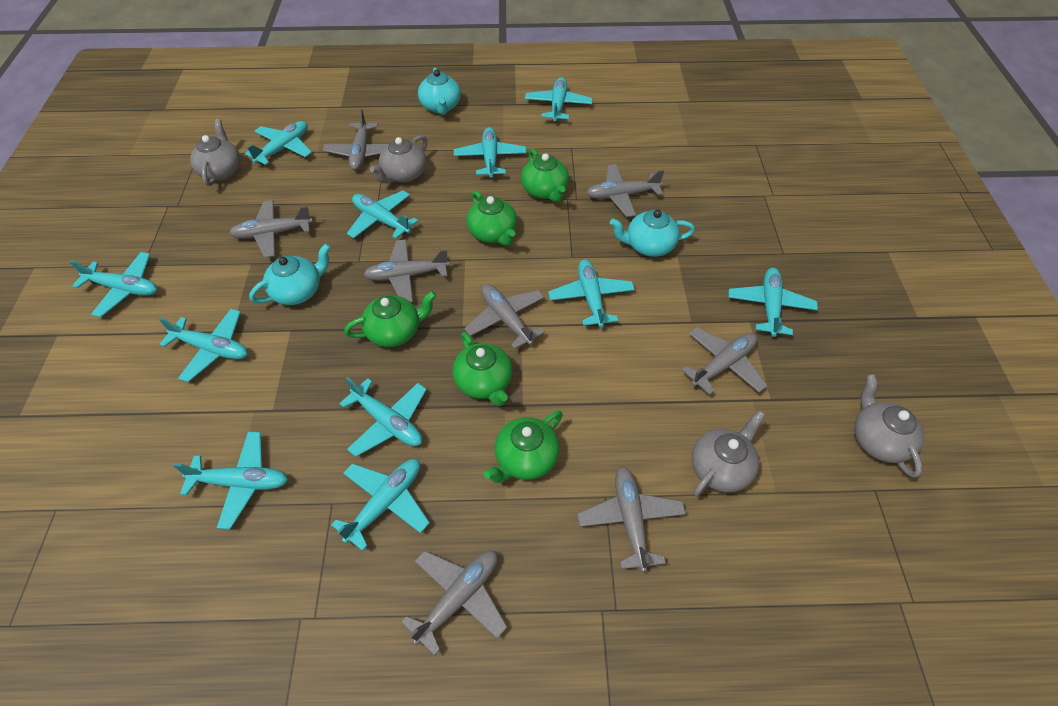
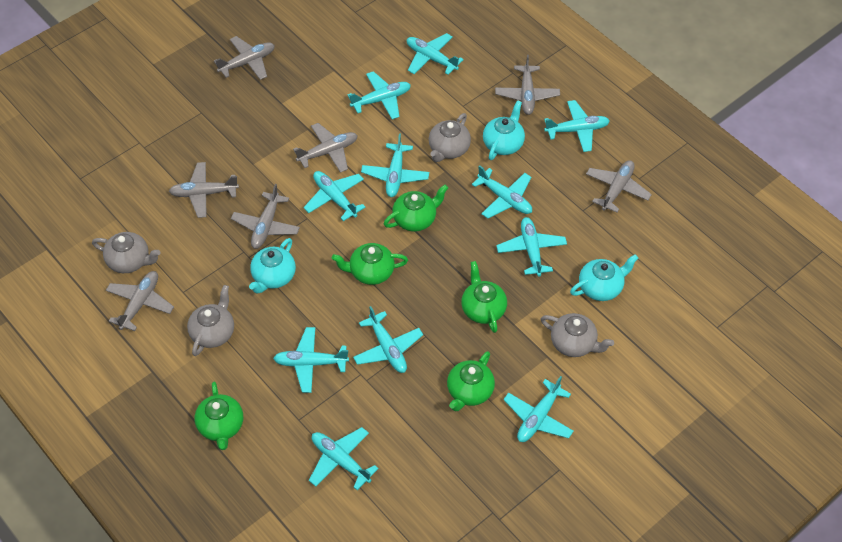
grey plane: [229,200,313,258] [323,109,389,171] [364,239,449,302] [401,550,507,656] [464,284,545,349] [577,467,686,572] [586,164,664,217] [682,327,767,395] = 8 -> [106,271,174,331] [169,162,239,218] [214,36,275,80] [231,184,300,249] [293,123,358,173] [495,55,560,115] [586,160,652,213] = 7

